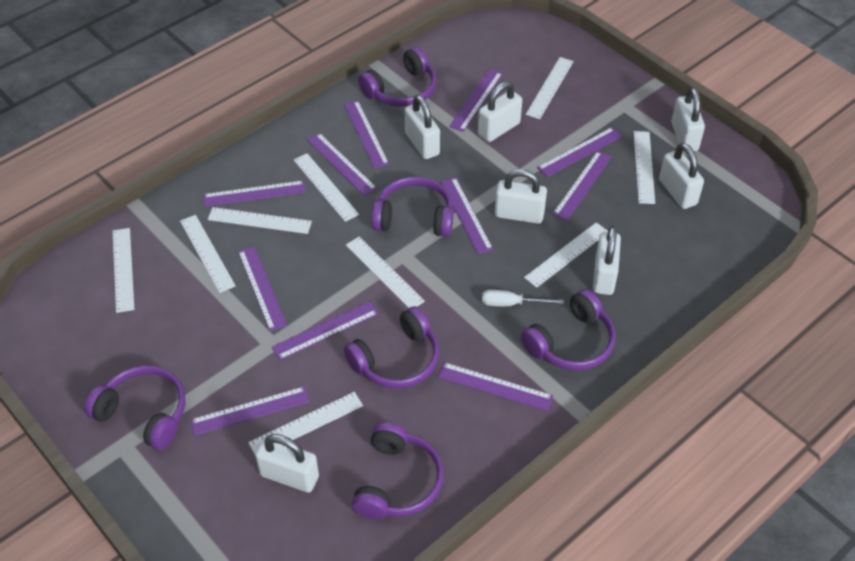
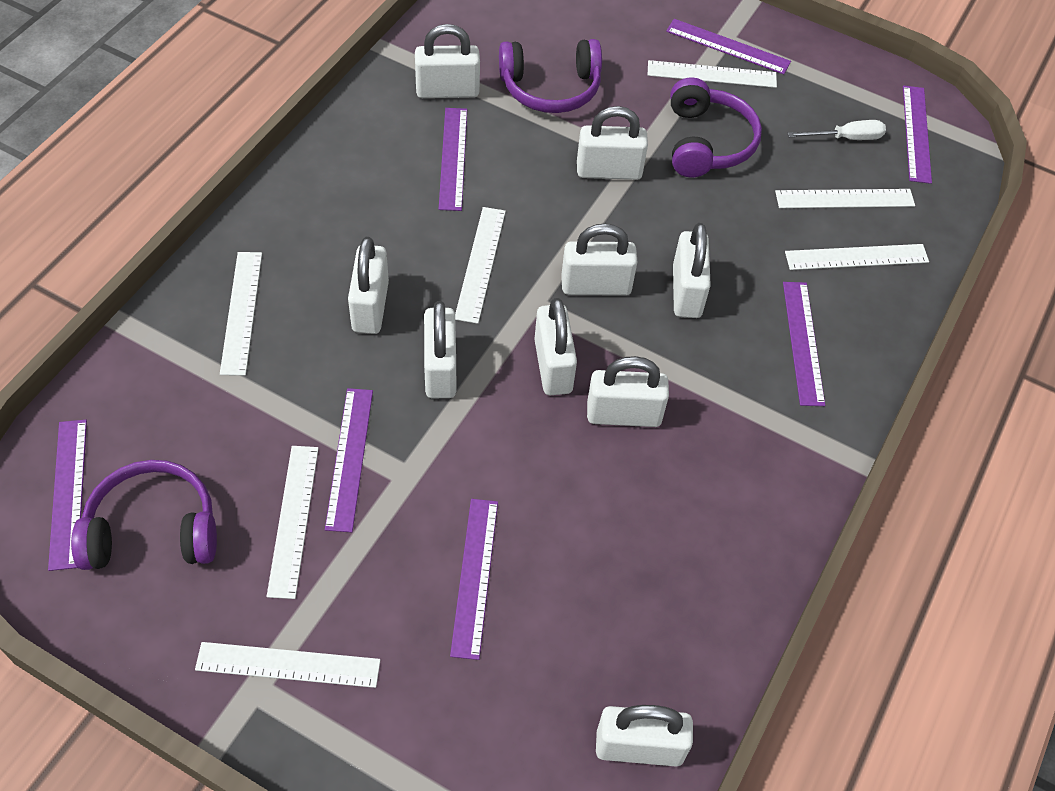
purple headphones: [84,365,186,450] [344,306,439,389] [352,422,444,520] [358,47,437,107] [372,177,454,237] [521,289,616,371] = 6 -> [71,460,217,570] [499,39,602,113] [670,77,762,177] = 3
purple ruler: [191,386,310,436] [203,180,306,207] [238,246,287,331] [272,301,379,360] [307,133,377,196] [343,100,389,169] [438,362,553,411] [440,177,493,254] [449,69,503,132] [537,127,622,177] [553,151,612,220] = 11 -> [48,420,87,571] [325,388,373,532] [439,108,467,211] [450,499,498,660] [666,19,791,74] [783,282,825,406] [903,85,932,184] = 7
white padlock: [255,434,319,493] [405,95,440,159] [478,81,522,142] [494,169,547,224] [593,226,621,295] [659,143,704,209] [672,87,705,152] = 7 -> [348,237,389,334] [415,24,480,98] [424,301,456,398] [534,298,577,395] [561,223,638,295] [577,106,648,180] [587,356,669,427] [596,705,693,766] [673,223,711,318] = 9
white ruler: [113,228,134,313] [180,215,236,293] [208,207,312,234] [248,392,363,454] [294,153,359,222] [346,237,425,308] [524,222,608,288] [526,57,574,119] [634,131,655,204] = 9 -> [195,642,380,688] [220,252,262,376] [267,446,319,599] [455,207,506,324] [648,60,777,88] [775,189,915,208] [785,244,929,270] = 7

